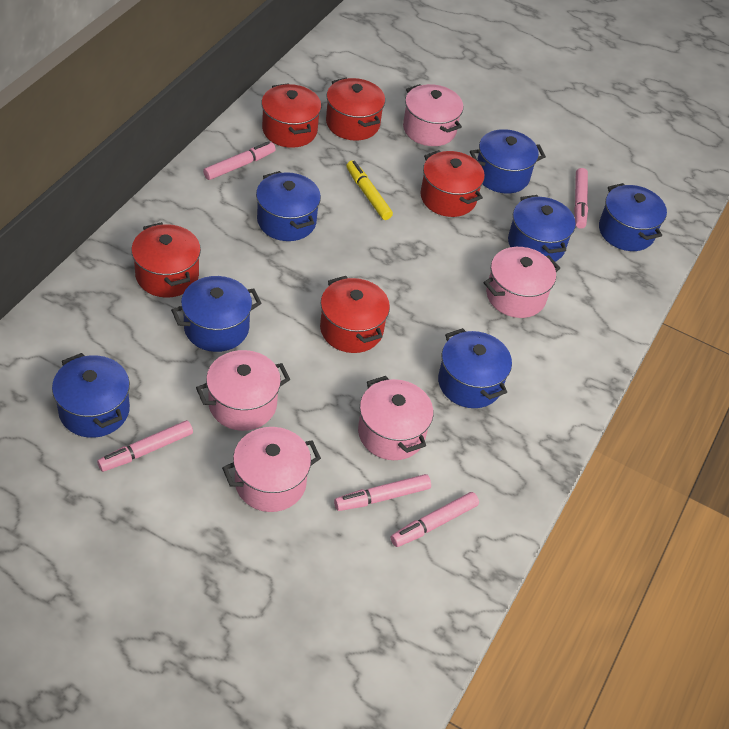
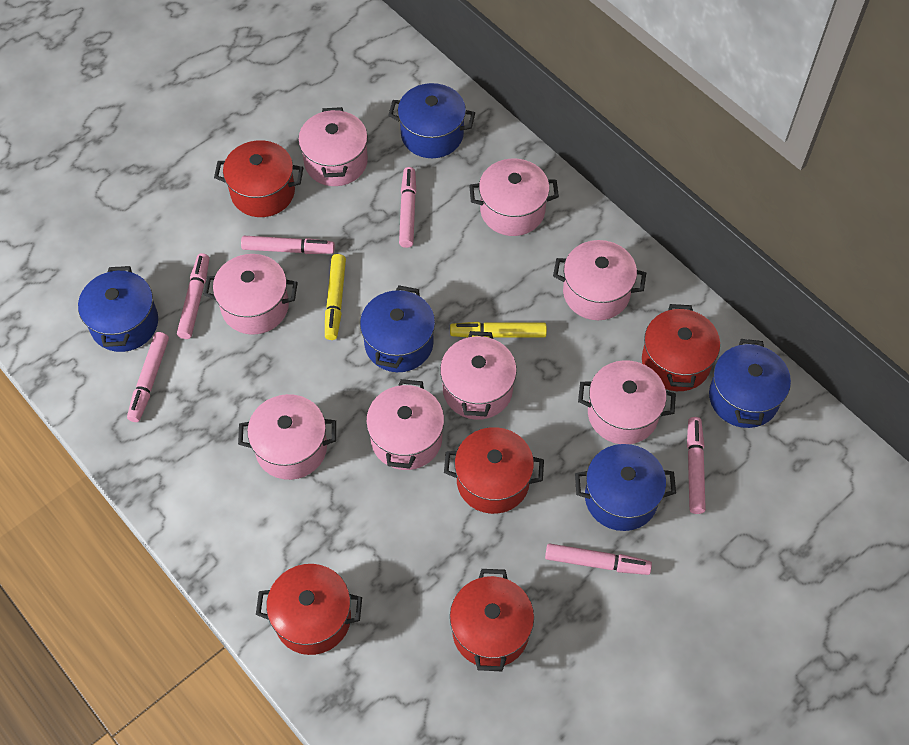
blue pot: [52,353,130,438] [171,276,261,352] [256,171,321,241] [438,328,512,408] [470,129,546,194] [508,195,576,262] [599,183,667,251] = 7 -> [78,266,158,352] [360,285,435,372] [388,83,475,158] [575,444,676,531] [709,339,791,428] = 5
pink marker: [97,420,193,472] [203,141,276,180] [334,474,431,511] [391,492,479,547] [574,168,588,229] = 5 -> [127,332,169,422] [177,253,209,339] [241,236,335,254] [399,167,416,248] [545,543,652,575] [687,417,706,514] = 6
pink pot: [196,350,290,431] [222,427,321,512] [358,376,433,460] [403,84,463,146] [484,247,560,318] = 5 -> [204,254,298,334] [238,394,336,480] [298,107,368,186] [366,379,444,470] [440,331,517,420] [469,159,559,236] [553,240,646,320] [578,360,676,444] = 8
yellow marker: [346,160,393,220] = 1 -> [325,254,346,340] [450,322,547,337] = 2

